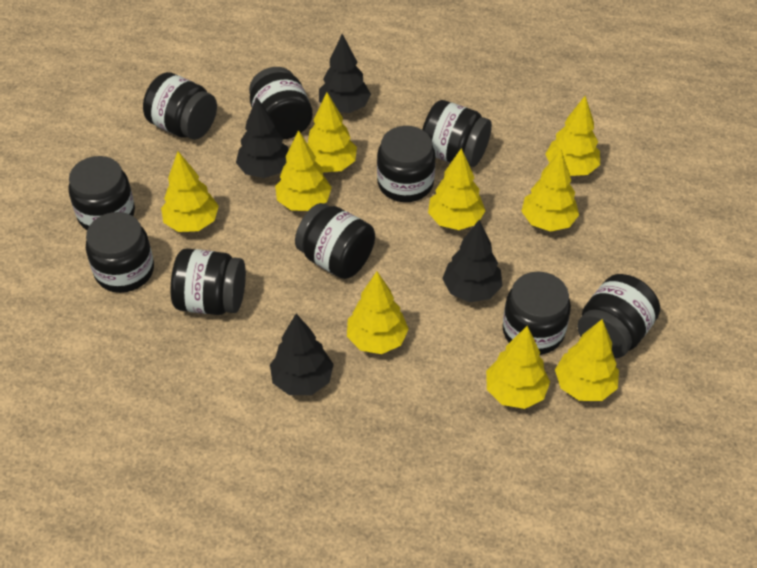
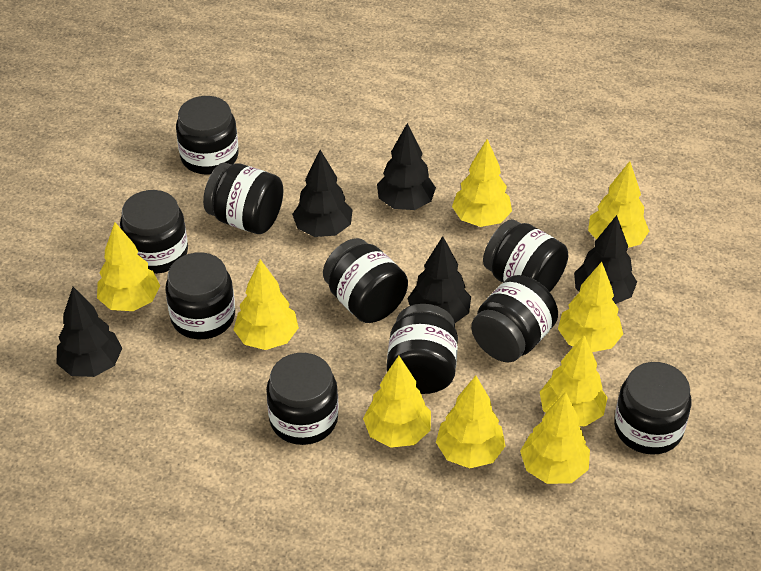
black tree: [236,97,289,178] [270,314,334,395] [319,34,371,113] [442,220,502,302] = 4 -> [56,287,122,377] [292,150,353,237] [377,123,436,210] [407,236,471,323] [574,215,637,304] = 5

